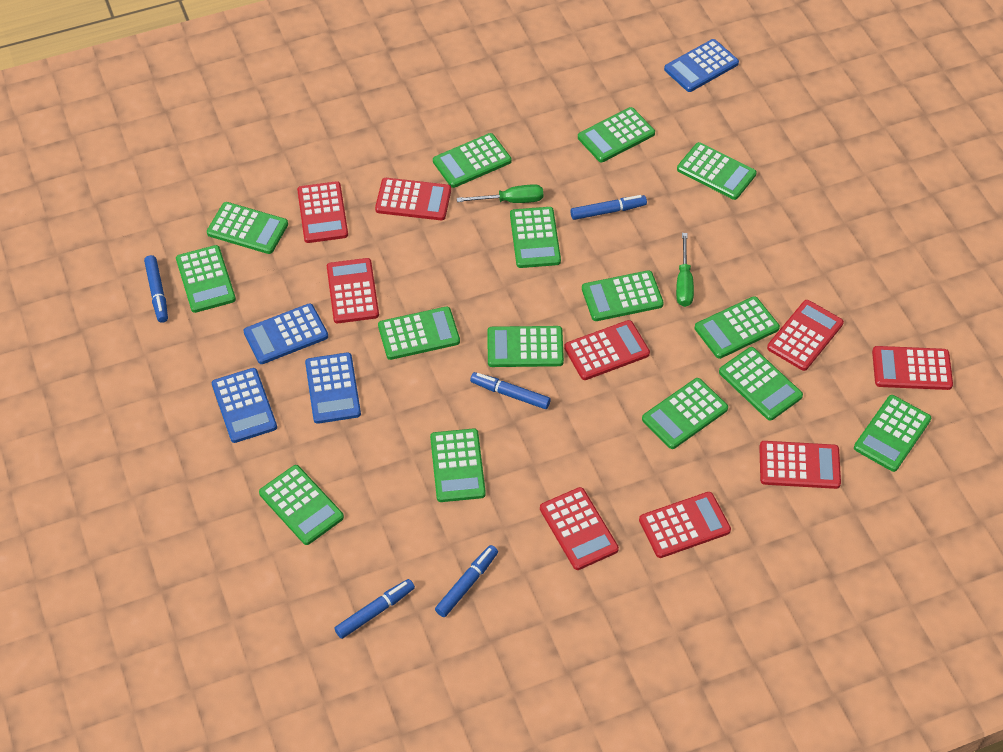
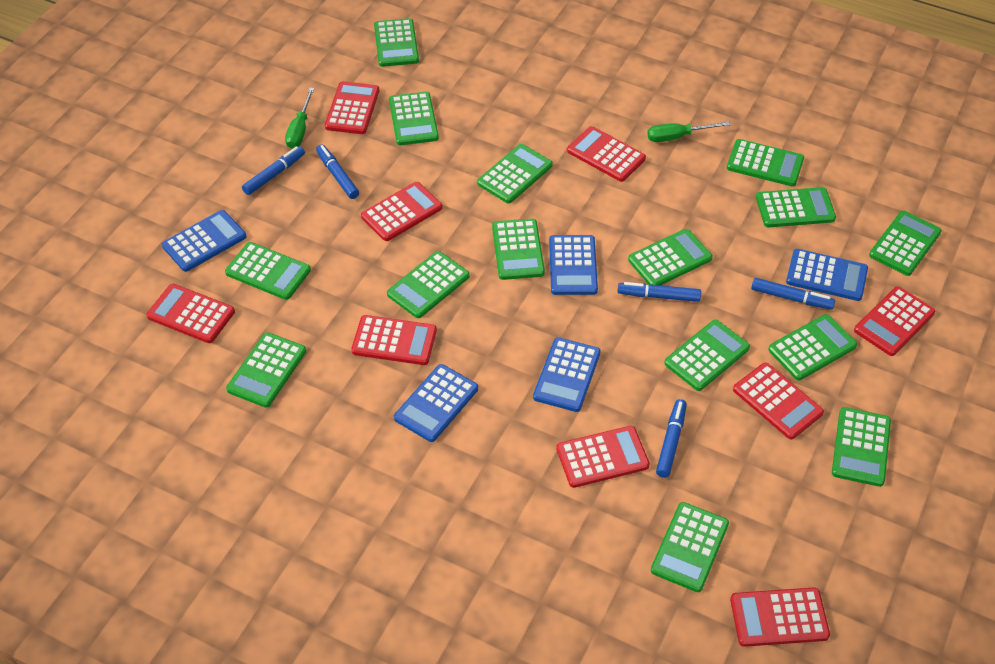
blue calculator: [212,368,277,443] [243,303,328,364] [305,352,361,424] [664,39,739,92] = 4 -> [162,210,246,272] [394,364,478,442] [533,337,601,412] [549,235,598,295] [786,249,868,301] = 5

